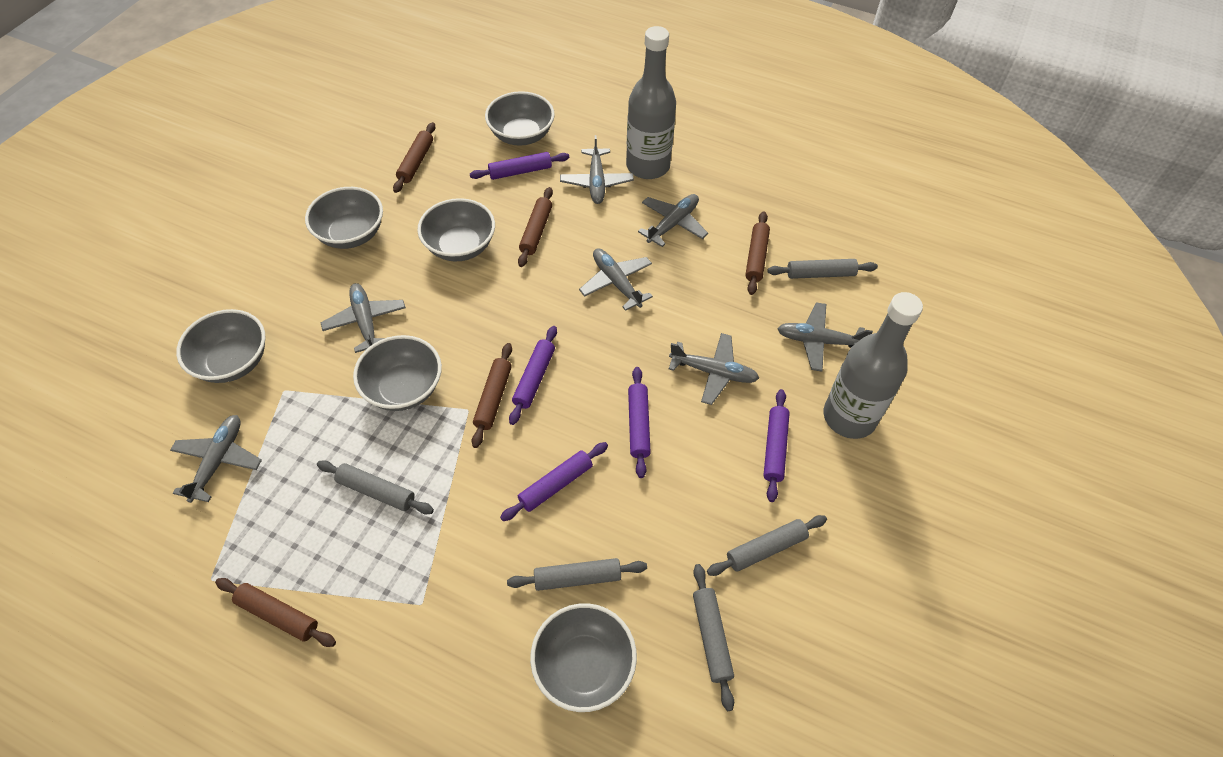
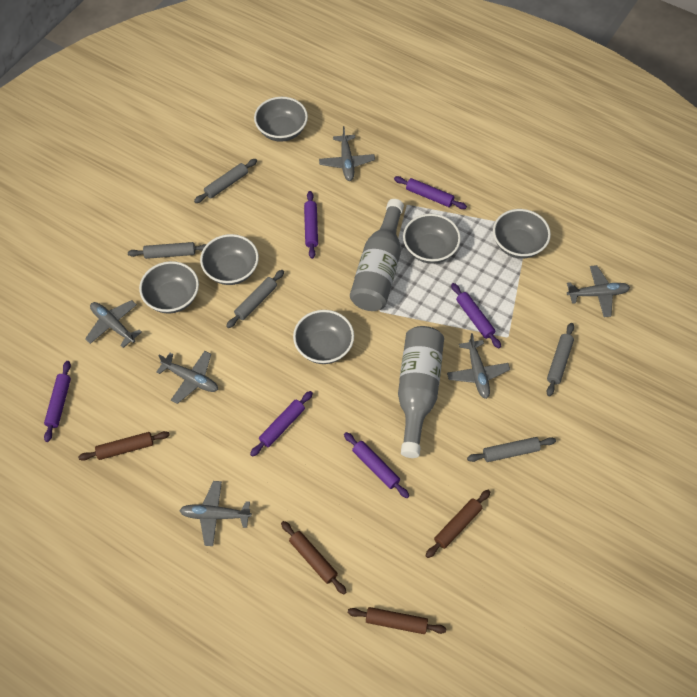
brown rolling pin: [215,578,336,647] [393,122,435,193] [472,343,512,448] [518,187,553,267] [745,211,770,295] = 5 -> [78,431,170,461] [281,521,346,594] [348,607,447,634] [425,490,490,558] = 4
grey plane: [170,415,262,503] [321,283,406,353] [560,135,634,204] [579,248,653,311] [638,194,708,247] [669,333,759,405] [777,302,873,372] = 7 -> [85,300,142,348] [156,351,218,404] [179,481,252,546] [319,126,375,181] [447,333,510,399] [567,265,630,317] = 6
purple rolling pin: [470,152,569,180] [500,442,608,521] [509,326,557,425] [628,367,651,478] [763,389,790,502] = 5 -> [44,361,71,442] [250,391,313,457] [304,191,318,259] [344,432,409,498] [394,176,467,209] [451,283,501,348] = 6

